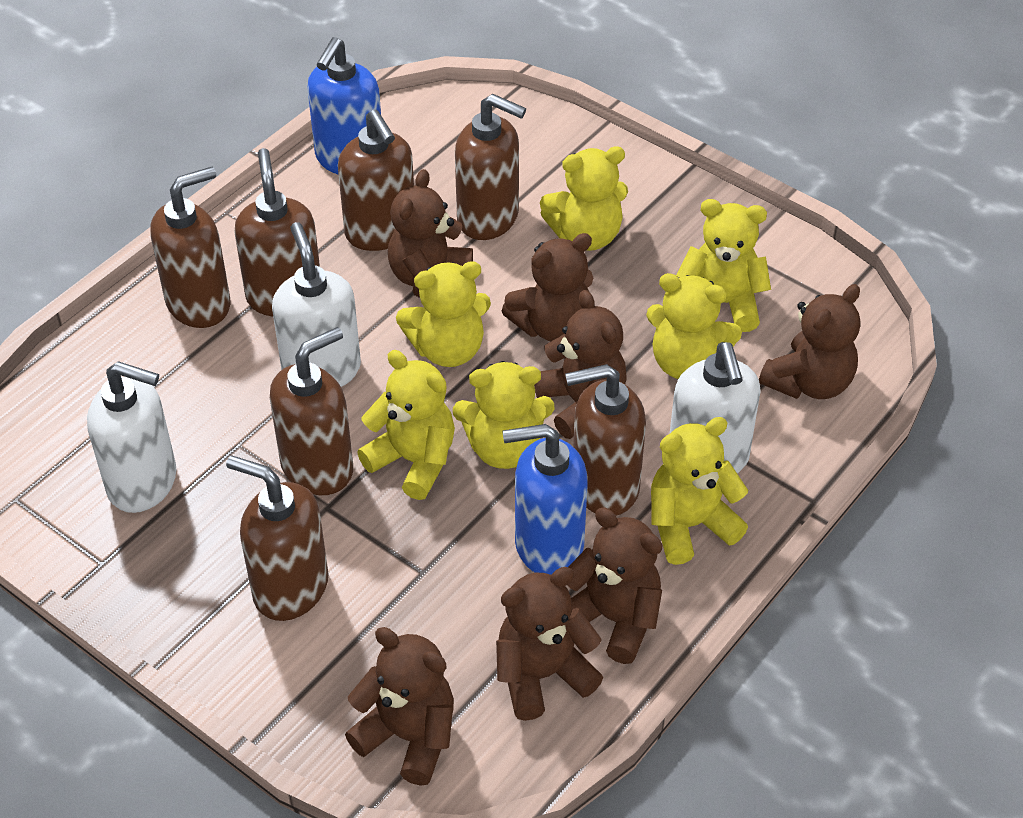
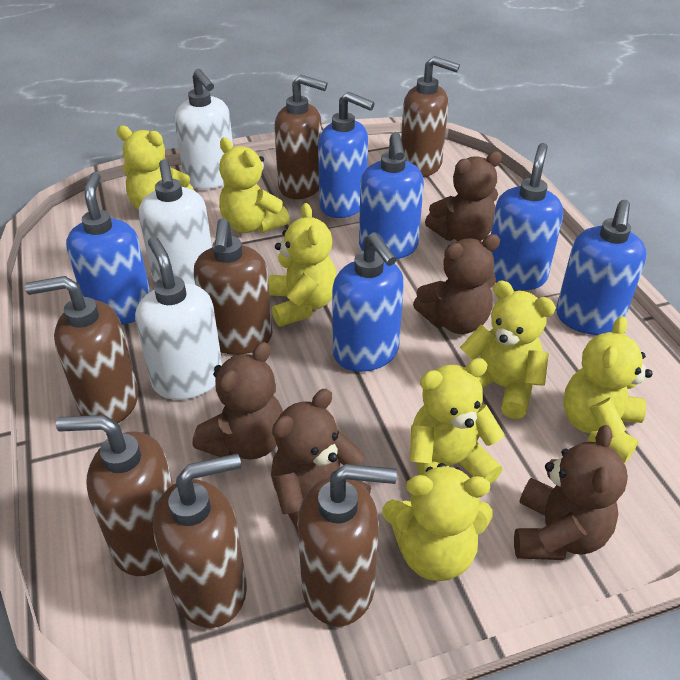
blue soap dispenser: [307,37,381,174] [503,424,588,575] = 2 -> [66,172,150,325] [318,92,375,218] [332,232,404,372] [359,132,424,259] [491,143,563,290] [556,200,647,335] = 6
brown teddy bear: [345,627,454,786] [388,169,473,298] [496,567,603,721] [502,233,593,342] [534,290,627,439] [567,508,663,664] [759,284,860,399] = 7 -> [193,342,283,460] [271,389,371,531] [413,234,500,334] [425,151,502,241] [514,425,628,560] = 5

